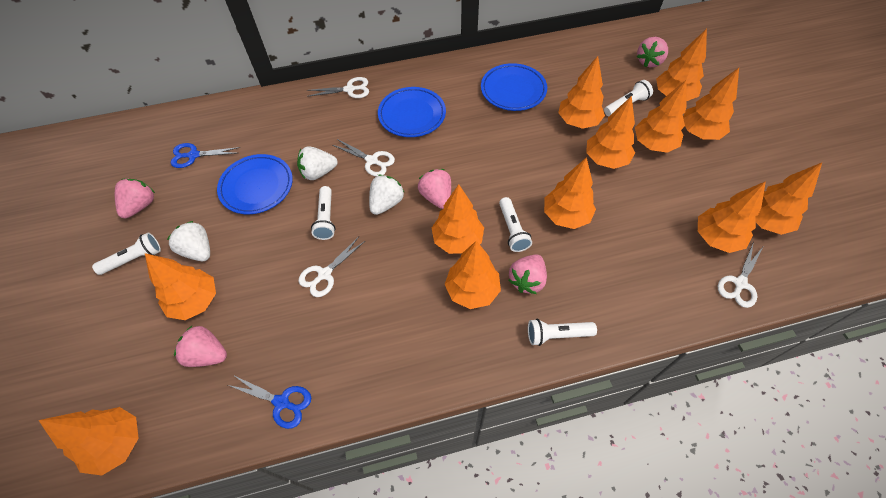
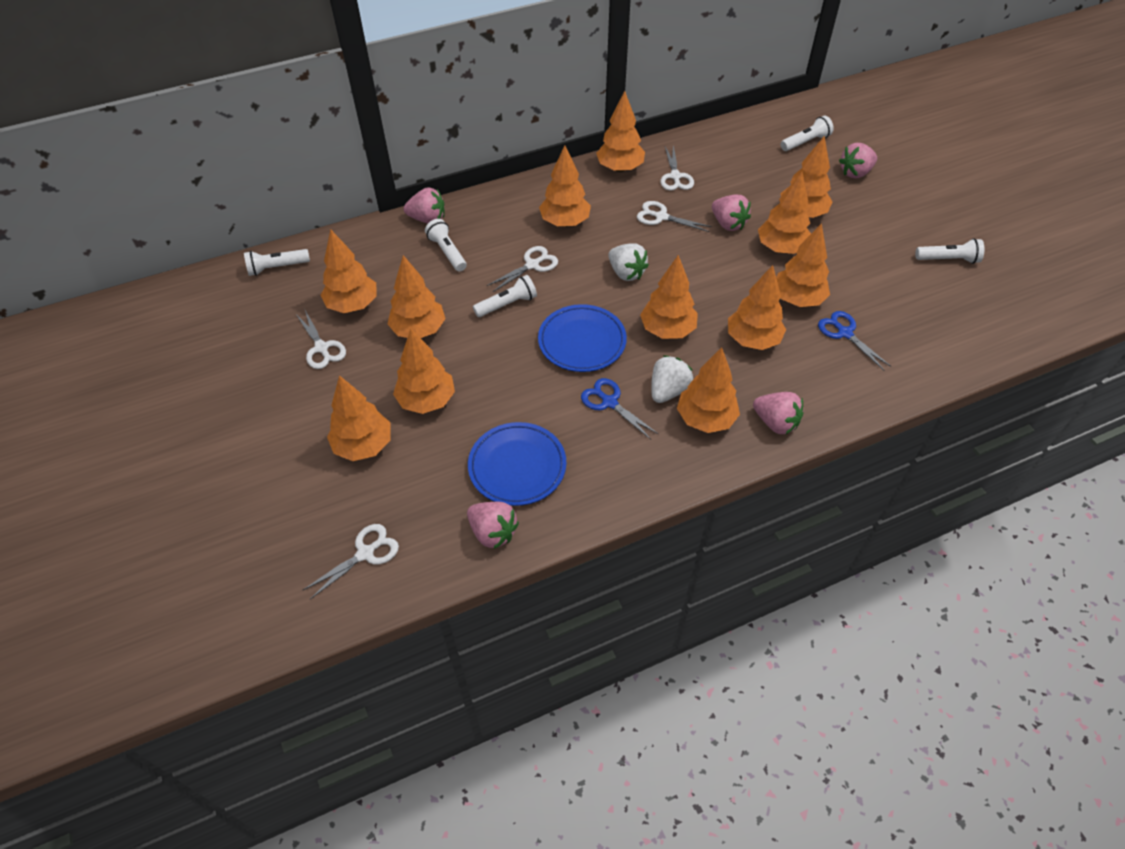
blue plate: [217,154,293,214] [378,87,446,137] [481,63,547,111] = 3 -> [468,422,566,506] [538,304,627,372] = 2
white scissors: [298,237,365,297] [307,77,369,98] [333,139,395,176] [717,242,763,308] = 4 -> [296,310,346,369] [303,524,399,599] [487,246,558,292] [637,201,712,232] [660,145,694,191] = 5
white strawberry: [167,221,210,261] [297,146,338,180] [369,175,405,215] = 3 -> [608,243,649,281] [651,356,693,403] = 2

